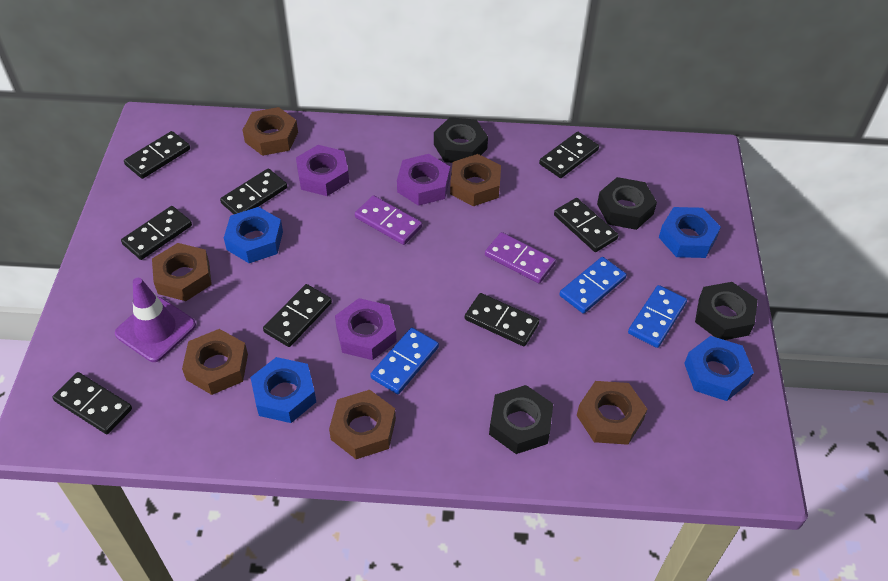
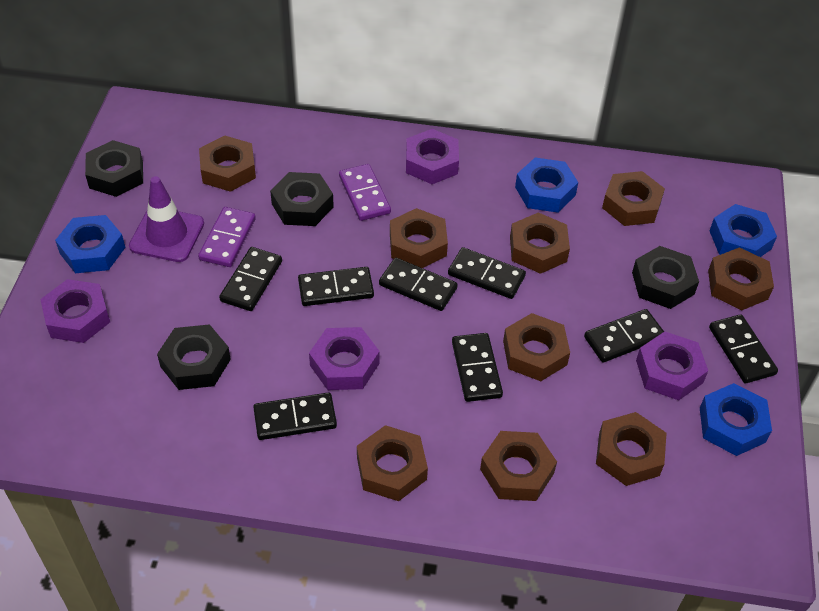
blue domino: [370,328,439,394] [560,257,627,314] [628,285,687,348] = 3 -> none = 0
brown nut: [152,243,212,301] [182,329,248,395] [243,107,298,156] [329,390,396,459] [450,154,501,206] [576,381,647,445] = 6 -> [199,135,256,192] [357,425,428,501] [390,208,448,268] [480,431,557,501] [503,313,570,381] [510,213,570,274] [596,412,667,486] [602,171,665,226] [708,247,774,310] = 9
purple nut: [296,145,349,196] [335,298,396,360] [397,154,450,206] = 3 -> [40,279,110,343] [309,327,380,390] [406,129,459,184] [636,331,708,400] = 4

